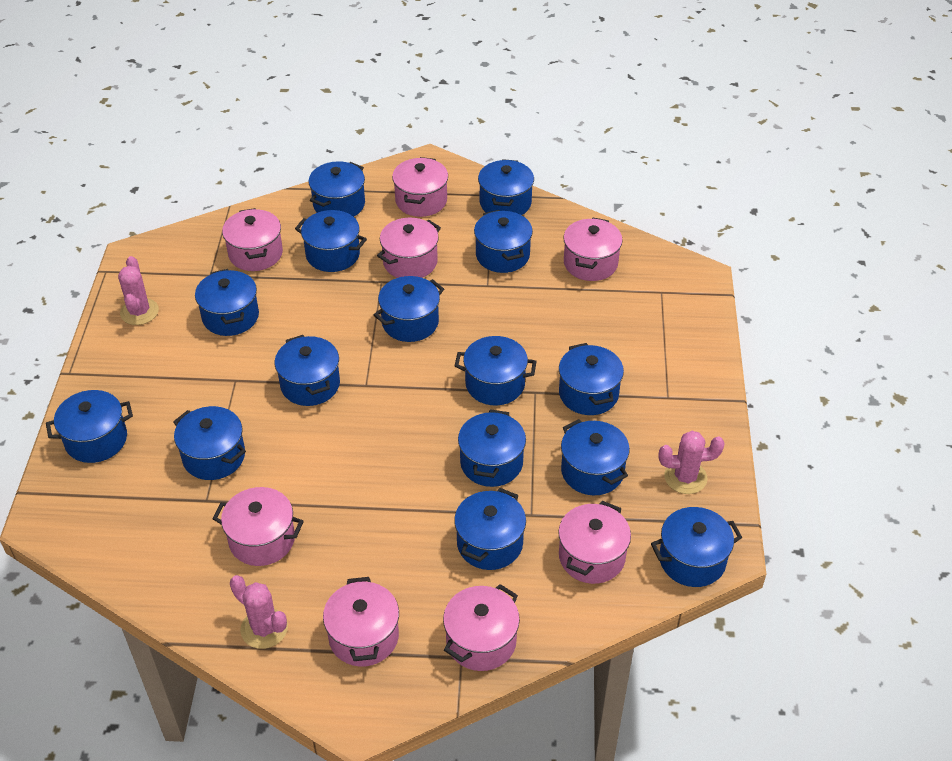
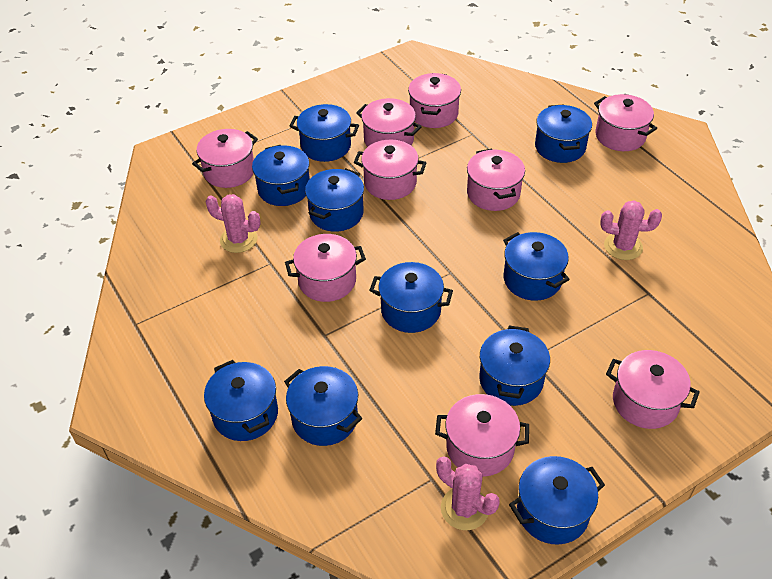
blue pot: [46,390,133,463] [173,406,246,480] [195,269,259,336] [275,335,340,406] [295,210,367,272] [308,161,365,217] [374,276,444,342] [454,488,526,570] [455,336,537,405] [458,409,526,487] [474,210,533,273] [478,159,534,215] [559,343,624,415] [561,419,630,495] [651,507,742,587] = 15 -> [204,360,278,441] [252,145,310,206] [284,366,363,446] [290,104,359,162] [305,168,364,232] [369,262,453,333] [479,325,550,406] [503,232,570,301] [509,456,605,545] [535,104,592,163] = 10
pink pot: [213,487,304,566] [222,208,283,271] [323,577,399,667] [377,218,441,278] [392,157,448,217] [443,584,520,671] [558,501,631,584] [563,218,623,281] = 8 -> [192,129,258,188] [285,234,366,302] [354,140,427,200] [356,98,422,147] [408,73,461,128] [435,394,529,477] [467,149,525,211] [594,94,657,151] [606,350,700,429] = 9

